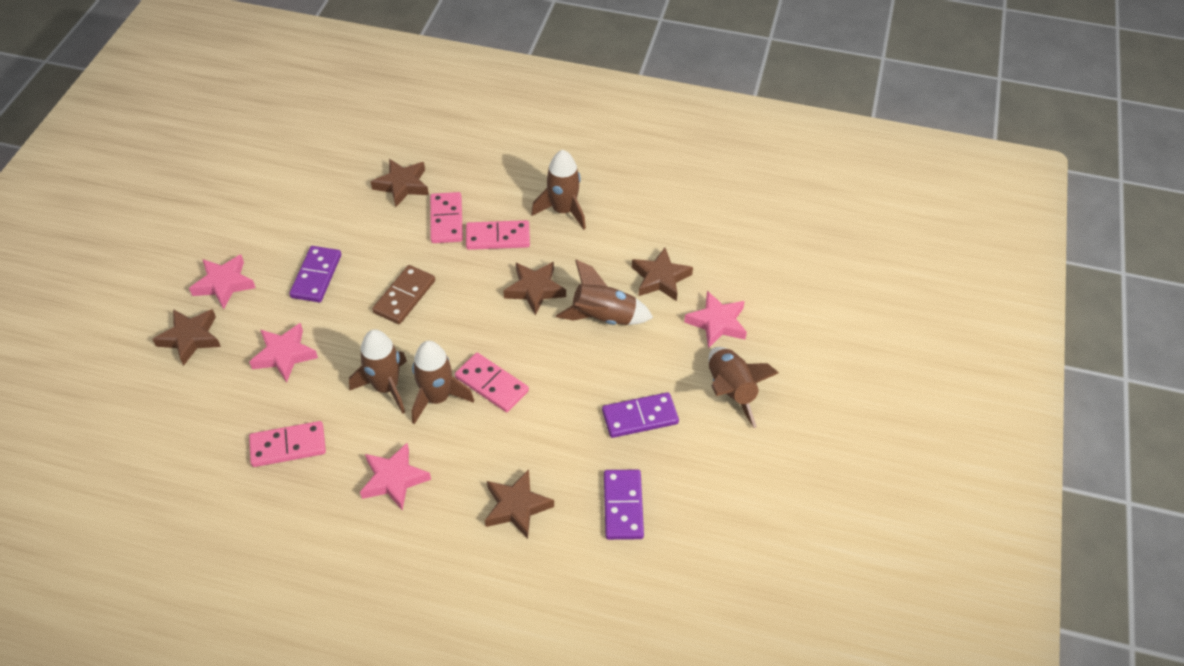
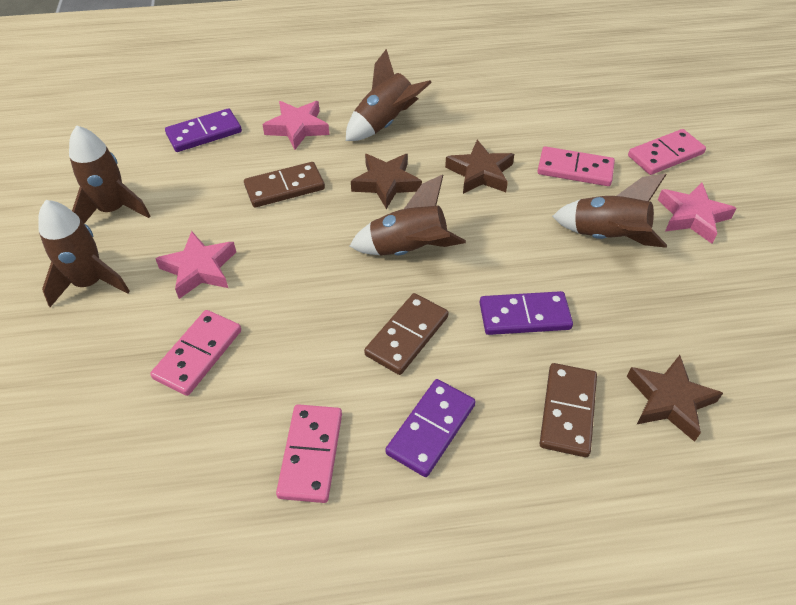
brown domino: [372,265,435,324] = 1 -> [244,162,325,207] [364,293,449,375] [540,363,597,457] = 3
brown star: [153,309,221,366] [370,159,429,207] [485,469,554,539] [503,262,566,315] [632,248,693,301] = 5 -> [351,154,422,209] [445,140,514,194] [627,355,723,442] = 3
pink star: [189,255,256,309] [249,323,318,382] [360,443,431,511] [684,291,747,348] = 4 -> [155,231,236,299] [262,101,329,150] [658,183,737,244] = 3

